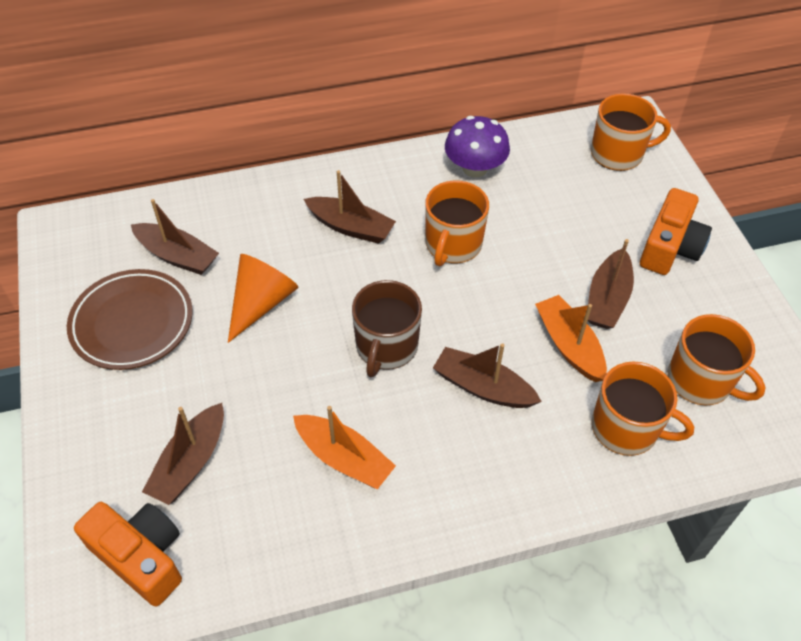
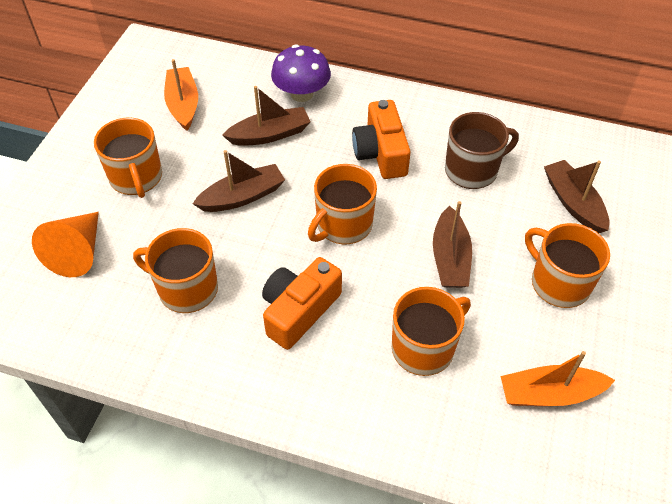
brown boat: [131,199,219,275] [142,403,224,505] [304,170,396,244] [433,343,542,408] [588,239,634,329] = 5 -> [193,150,285,212] [222,86,310,146] [433,201,472,288] [544,160,610,233] = 4
brown plate: [67,269,193,370] = 1 -> none = 0
orange mug: [425,180,489,266] [591,94,671,171] [592,362,694,456] [668,314,766,405] = 4 -> [94,118,162,198] [133,228,218,313] [308,164,377,244] [392,287,471,376] [525,223,610,308] = 5

